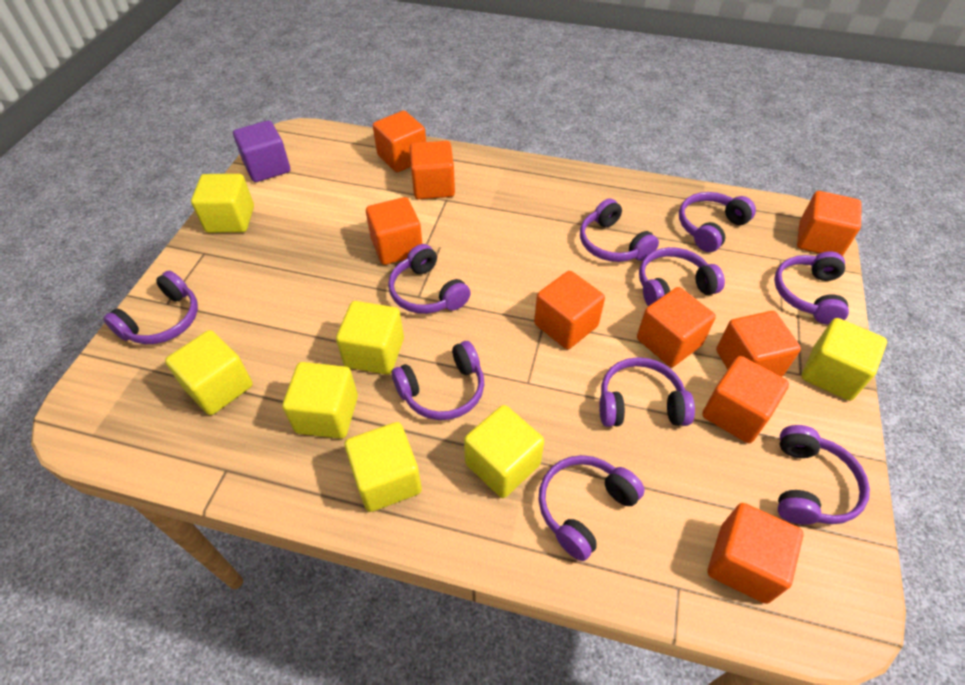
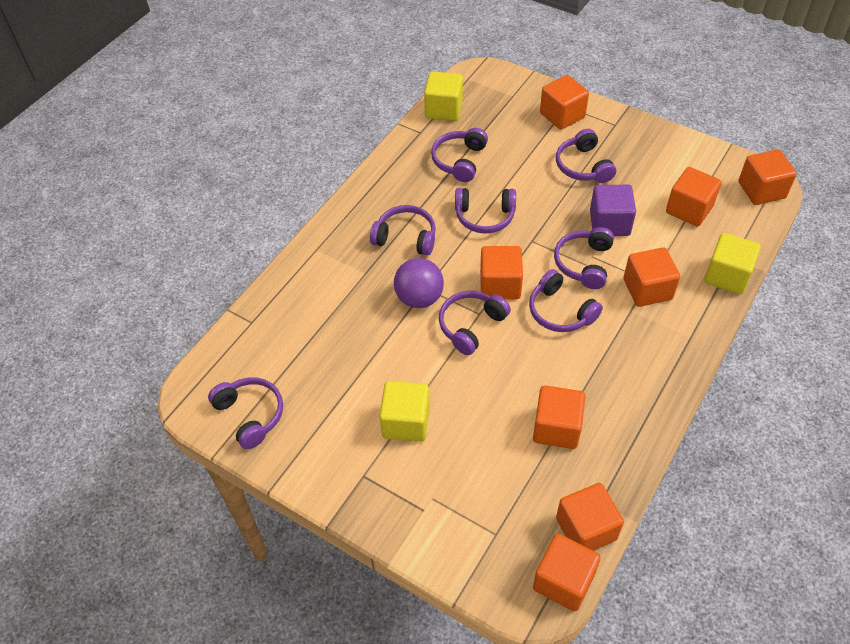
orange cube: [366,197,422,265] [373,111,426,172] [410,141,455,199] [534,271,605,349] [637,287,716,367] [702,356,789,443] [708,503,804,604] [716,311,801,377] [797,191,862,256] = 9 -> [480,246,523,299] [533,385,586,449] [533,534,601,611] [540,75,589,130] [556,483,624,551] [624,247,680,307] [666,167,721,227] [739,149,797,205] = 8
purple ball: none = 0 -> [394,258,444,308] = 1
purple headphones: [103,270,198,344] [388,244,471,314] [392,341,484,420] [538,455,645,561] [580,199,659,262] [599,357,695,427] [639,247,725,306] [679,192,756,252] [774,251,849,325] [778,425,870,525] = 10 -> [208,378,283,449] [370,205,436,256] [431,128,488,182] [439,291,511,355] [455,188,516,234] [529,269,603,332] [554,227,614,289] [556,129,616,183] = 8
yellow cube: [165,330,253,415] [191,174,254,233] [282,362,358,439] [336,301,404,375] [345,422,422,512] [464,405,544,498] [801,318,887,401] = 7 -> [379,381,430,442] [424,72,463,121] [704,233,761,294] = 3

